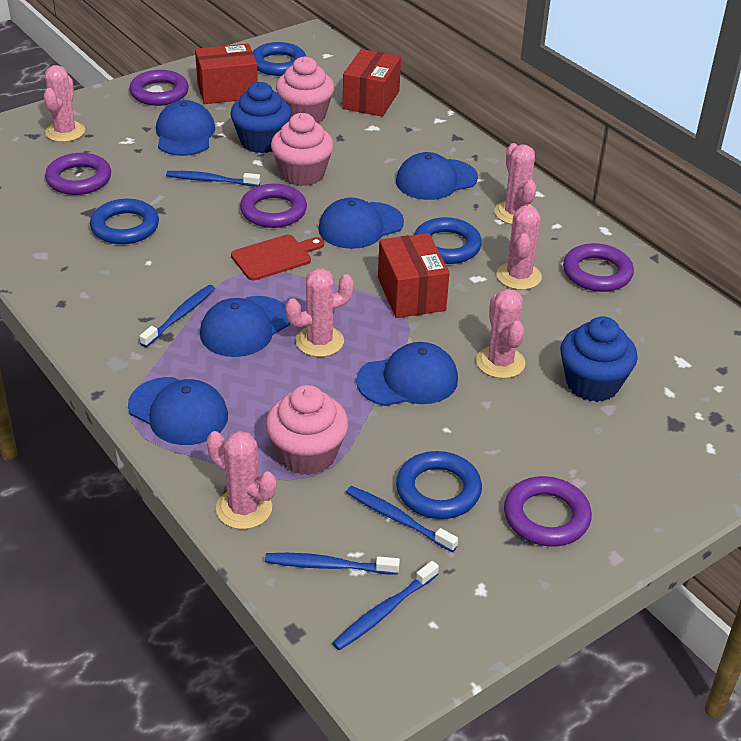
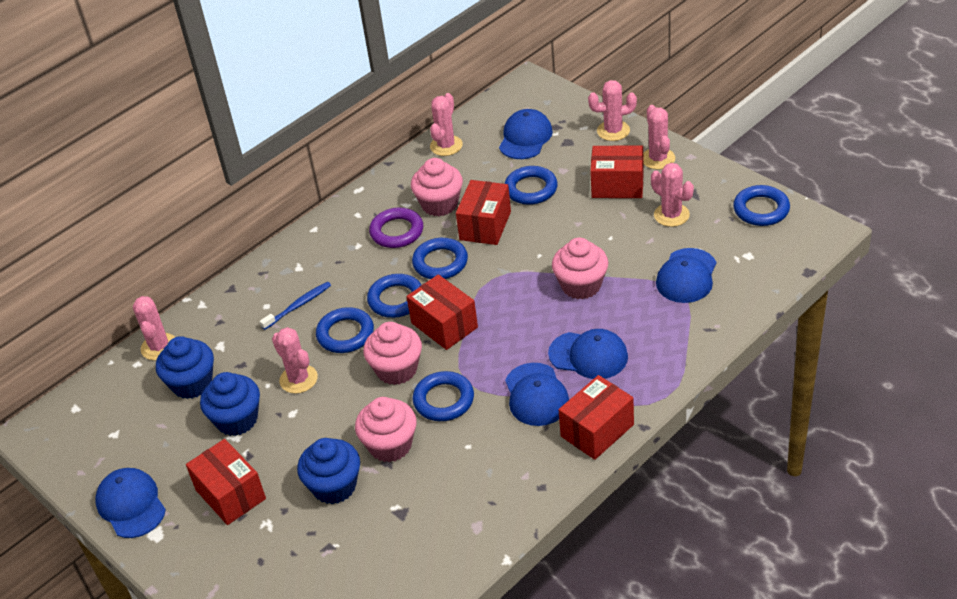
blue cap: [128,377,228,445] [156,100,215,156] [200,296,290,357] [318,197,404,249] [356,342,458,406] [396,152,478,200] = 6 -> [95,468,166,538] [499,109,553,159] [505,363,569,426] [548,329,628,379] [656,248,716,303] = 5
blue cupcake: [230,82,291,153] [560,316,638,402] = 2 -> [156,336,214,399] [200,372,260,436] [297,438,360,504] = 3
blue ring: [90,199,159,244] [253,42,306,76] [396,451,482,519] [414,217,482,264] = 4 -> [316,307,374,353] [367,274,421,318] [412,238,468,279] [413,371,474,421] [504,166,558,205] [733,185,790,226] = 6
blue toothbrush: [140,285,215,347] [166,171,260,187] [265,553,400,575] [332,561,439,650] [346,486,458,552] = 5 -> [260,282,331,330] = 1
pink cupcake: [266,385,348,475] [271,113,334,186] [276,56,334,124] = 3 -> [355,397,417,462] [363,322,422,385] [411,158,463,216] [552,238,608,299] = 4
purple ring: [45,153,111,195] [129,70,189,106] [240,184,307,228] [504,476,592,547] [563,243,634,292] = 5 -> [369,208,423,248] = 1
red box: [195,44,258,104] [343,49,401,117] [378,233,450,318] = 3 -> [186,439,266,525] [406,274,478,350] [456,180,511,245] [559,375,634,460] [590,146,644,198] = 5
red cutting board: [231,235,324,281] = 1 -> none = 0

